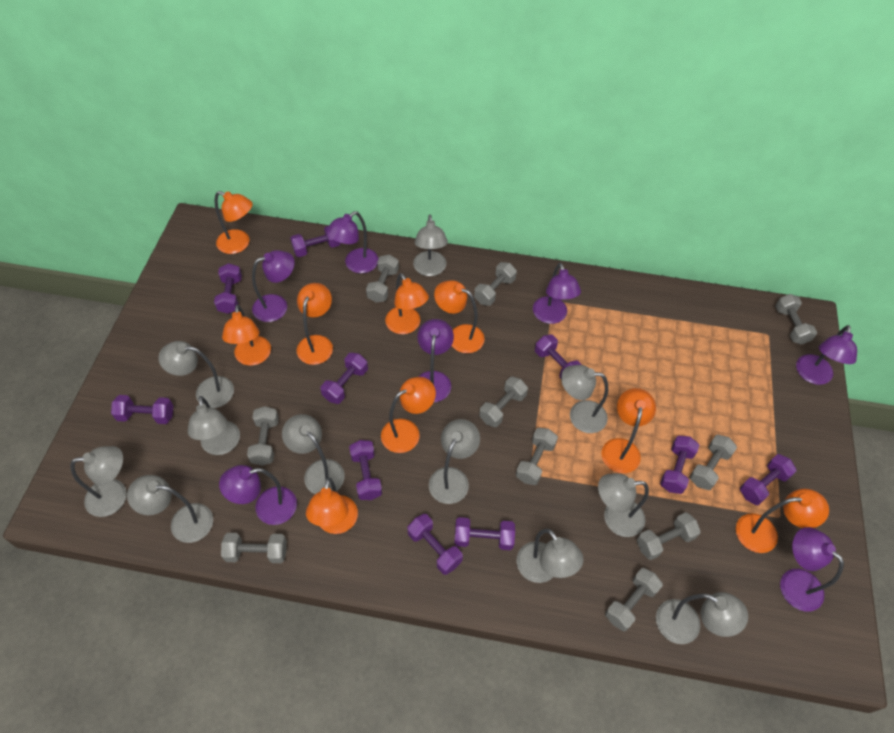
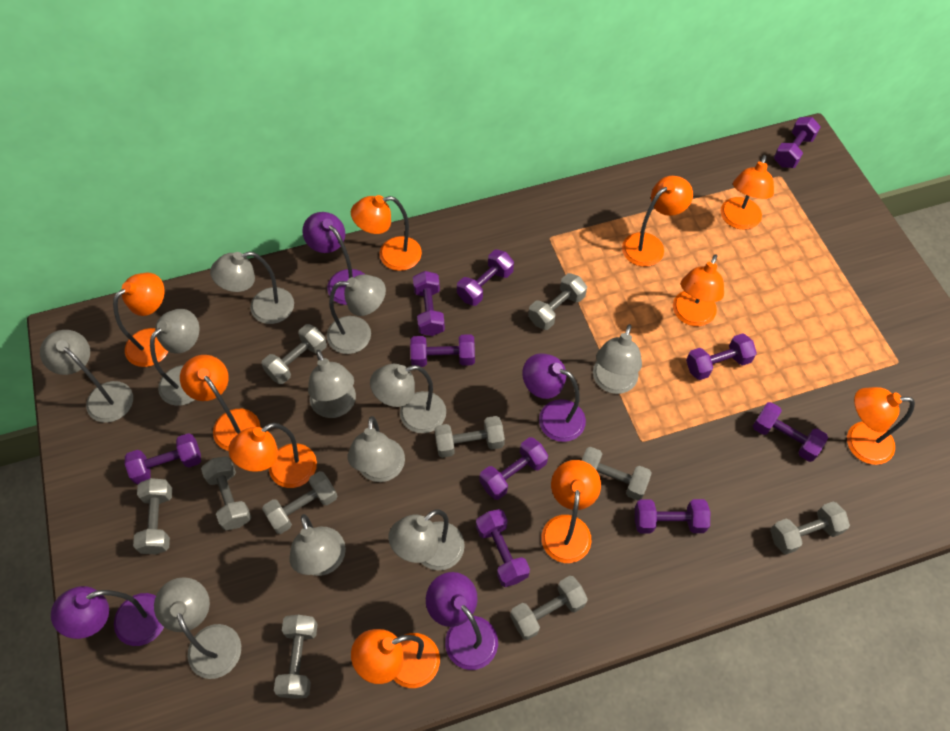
orange lamp: [215,191,253,254] [222,305,271,366] [297,283,333,365] [306,477,358,534] [381,377,436,453] [385,273,429,334] [434,280,485,353] [602,388,656,473] [736,489,829,553] = 9 -> [113,272,169,367] [180,355,260,451] [228,423,317,488] [351,195,422,271] [351,629,440,688] [541,460,601,563] [622,176,693,267] [673,254,724,326] [721,155,774,230] [847,387,915,465] = 10
purple lamp: [219,465,297,525] [252,250,295,322] [326,211,378,273] [417,319,454,402] [533,263,581,324] [780,527,844,612] [796,325,857,385] = 7 -> [51,586,164,646] [302,212,366,305] [426,572,498,670] [522,353,586,442] = 4

